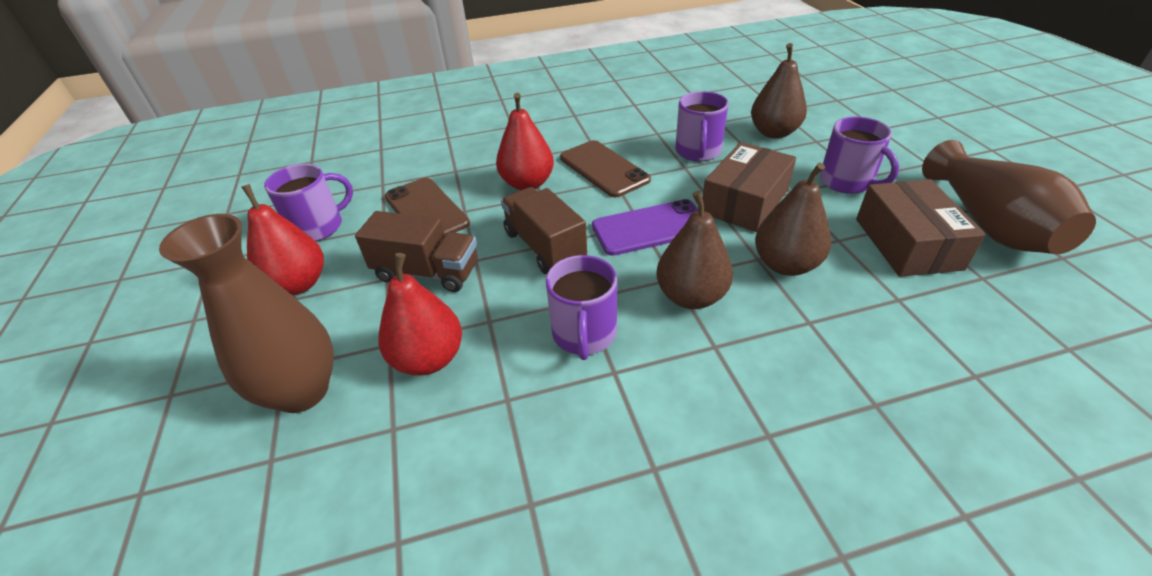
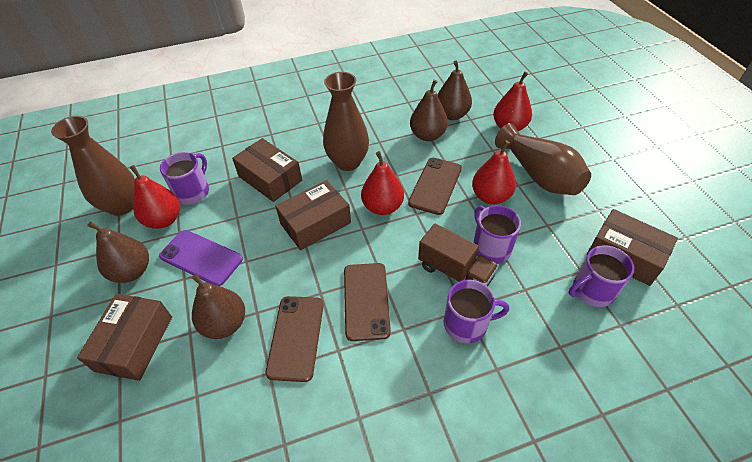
brown box: [702,142,796,232] [856,179,986,277] = 2 -> [77,294,172,381] [232,138,302,202] [275,180,351,250] [587,209,678,286] = 4
brown pear: [656,191,733,309] [751,43,807,138] [755,163,831,276] = 3 -> [87,222,149,283] [192,274,245,339] [410,80,448,141] [437,61,472,120] = 4
brown phone: [384,178,470,234] [560,140,651,197] = 2 -> [265,296,324,382] [344,263,391,341] [408,158,462,215] = 3
brown truck: [355,211,478,292] [501,187,587,274] = 2 -> [418,224,499,287] = 1
brown vase: [159,214,334,413] [922,140,1096,254] = 2 -> [51,116,135,216] [323,72,369,171] [495,123,591,195] = 3
red pear: [242,184,324,295] [378,253,462,376] [496,93,554,190] = 3 -> [130,165,180,229] [361,151,404,215] [472,140,516,204] [493,71,532,131] = 4

